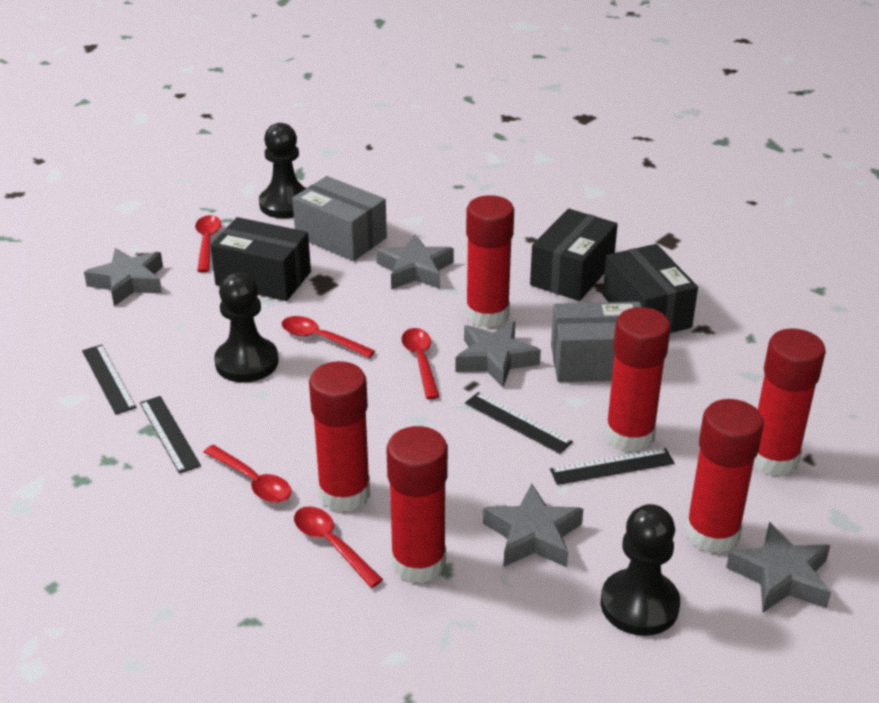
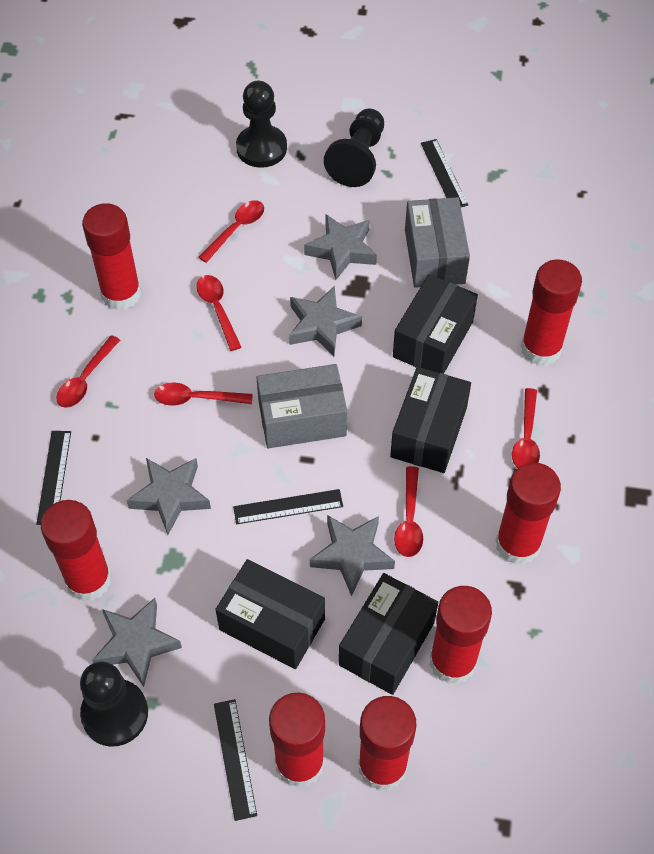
black box: [210,217,311,301] [530,209,618,301] [603,244,698,333] = 3 -> [215,559,325,669] [339,573,438,695] [390,367,471,473] [393,274,478,374] = 4
red glue stick: [309,361,370,512] [387,426,448,584] [466,195,514,328] [605,307,671,452] [685,399,764,554] [753,328,826,476] = 6 -> [41,500,112,601] [82,203,141,311] [269,692,325,788] [358,696,416,791] [430,586,492,685] [495,463,561,565] [521,260,582,366] = 7
red spoon: [195,215,221,272] [203,445,292,503] [282,316,375,358] [294,506,383,588] [401,328,440,399] = 5 -> [56,335,120,408] [154,382,253,406] [196,275,241,351] [198,200,264,263] [394,466,423,557] [512,388,540,468] = 6

